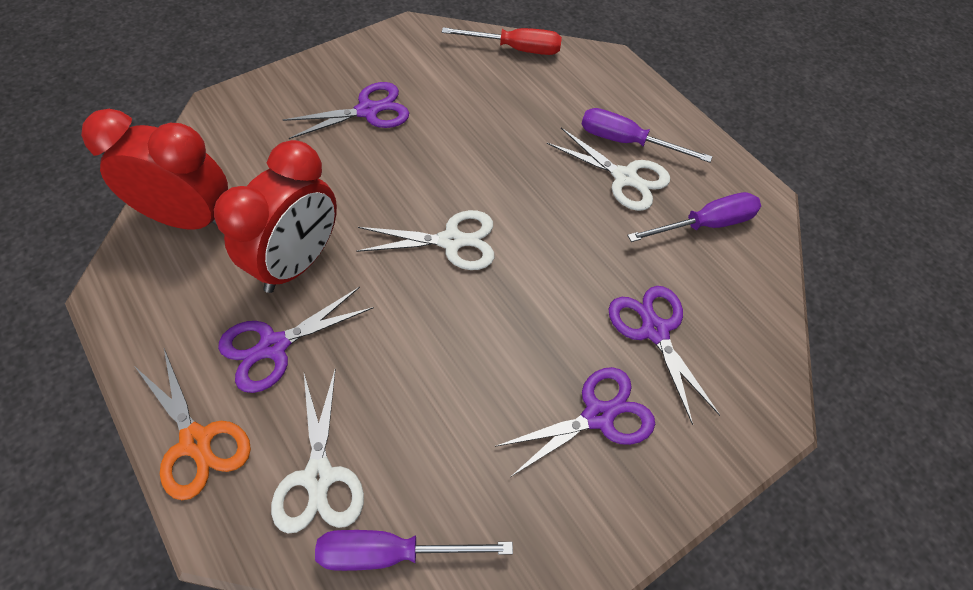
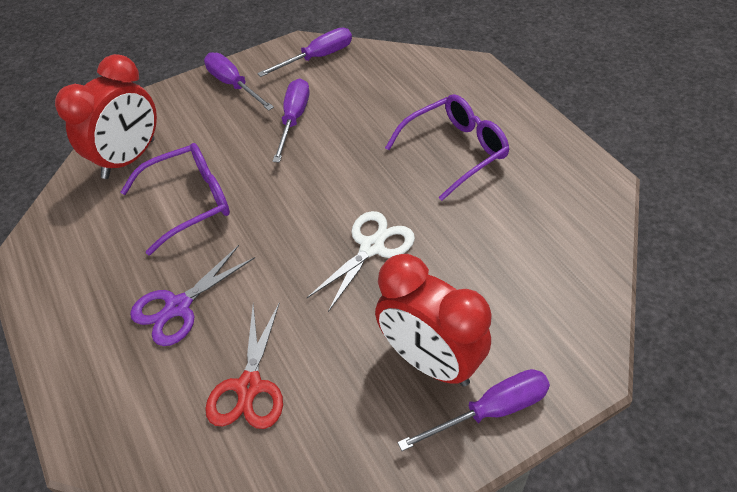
orange scissors: [135,348,251,500] = 1 -> none = 0
purple glasses: none = 0 -> [121,143,230,256] [385,94,510,201] = 2
purple scissors: [218,287,374,393] [283,82,409,139] [495,367,655,477] [608,286,720,425] = 4 -> [130,245,255,346] = 1
purple screwdriver: [315,530,513,571] [581,108,712,163] [627,192,761,242] = 3 -> [204,52,274,111] [257,27,352,77] [273,79,309,163] [397,369,550,451] = 4
red scissors: none = 0 -> [205,302,283,429] = 1
red screwdriver: [442,27,562,55] = 1 -> none = 0
white scissors: [271,368,364,534] [356,210,494,270] [547,128,670,211] = 3 -> [307,211,415,312] = 1

